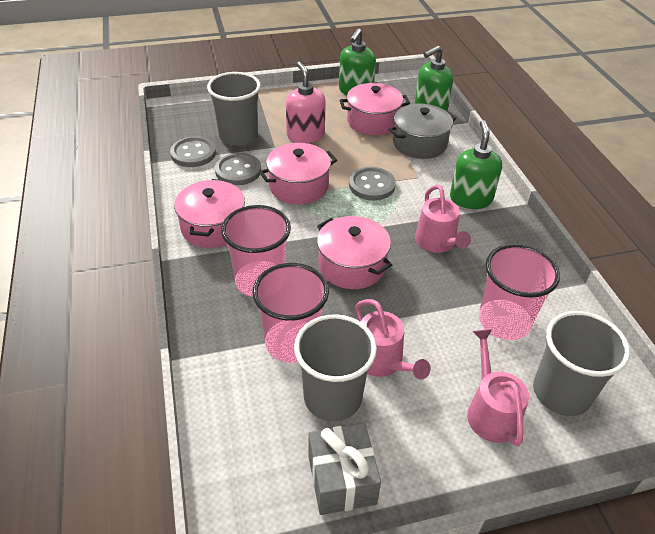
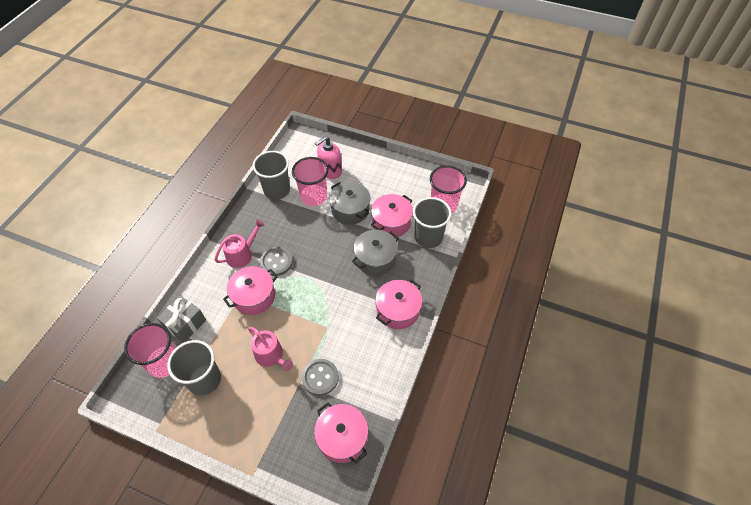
green soap dispenser: [339,28,376,95] [415,46,453,111] [450,120,502,209] = 3 -> none = 0
grey button: [170,136,216,167] [215,153,261,185] [349,167,396,200] = 3 -> [260,247,293,276] [302,359,339,396] = 2
grey pot: [389,104,456,159] = 1 -> [329,182,370,225] [352,230,399,276] = 2
pink watering can: [355,299,431,380] [415,184,471,253] [467,329,529,446] = 3 -> [214,220,265,268] [248,327,293,371] = 2

